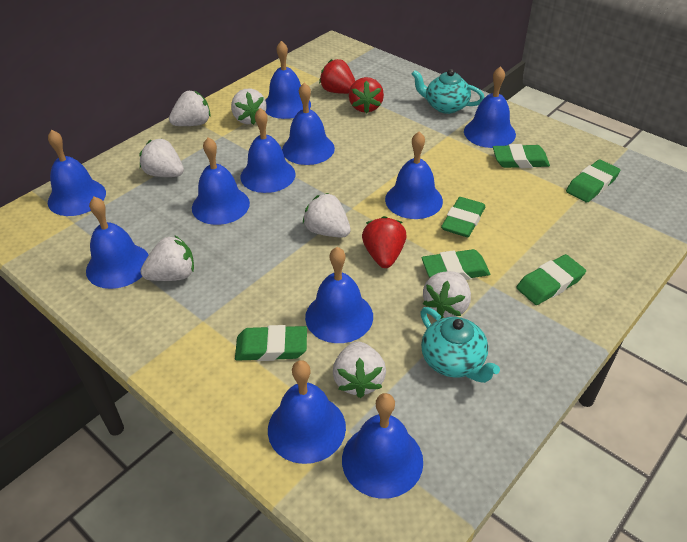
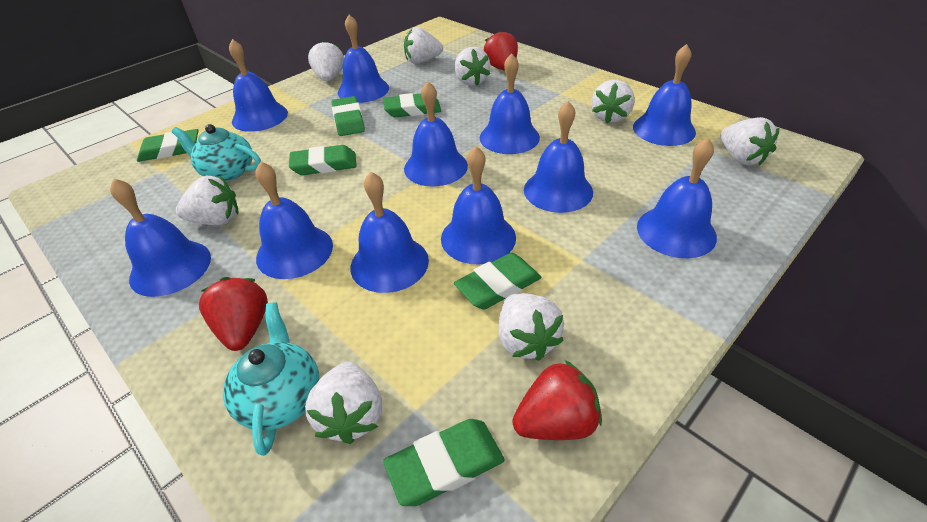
white strawberry: [139,139,184,177] [141,235,194,281] [169,91,211,126] [231,88,266,125] [303,193,351,237] [333,341,386,398] [423,271,471,319] = 7 -> [176,176,238,225] [305,362,382,444] [308,40,344,81] [404,27,443,64] [455,47,490,86] [498,293,564,361] [591,80,635,124] [721,117,779,166] = 8

